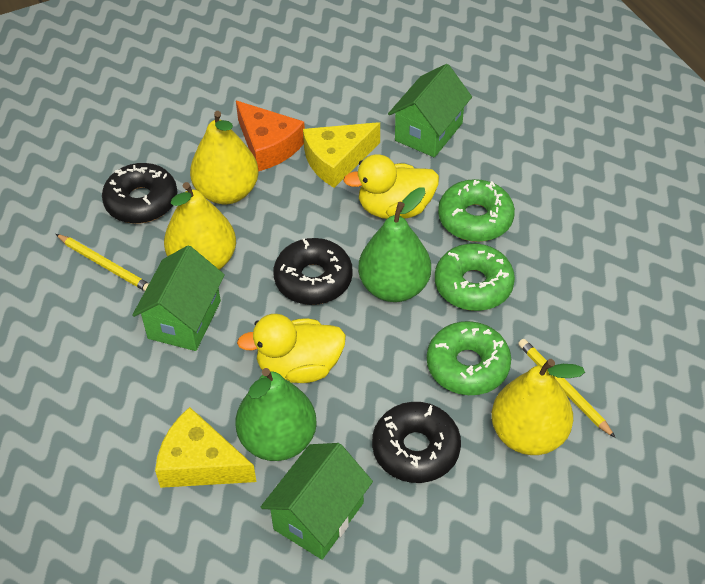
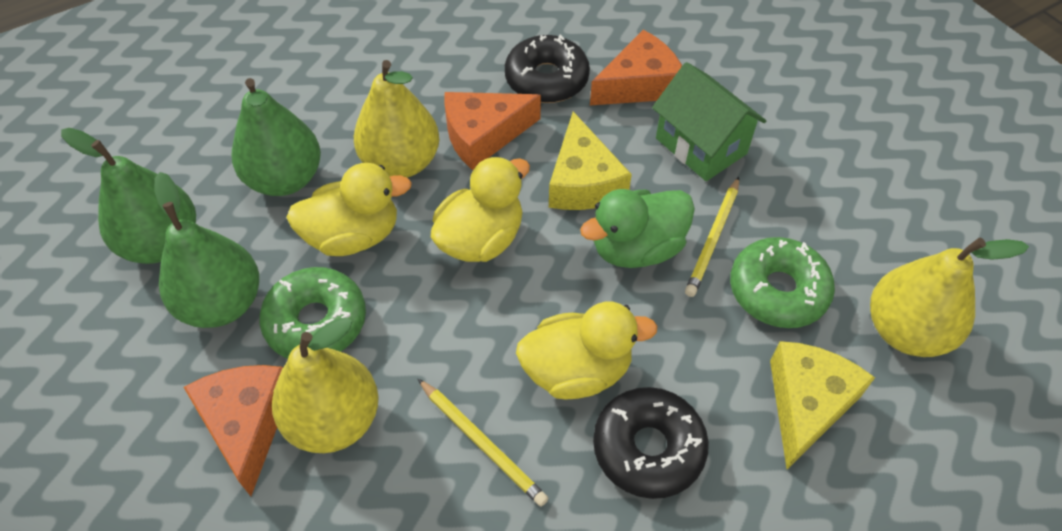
black donut: [102,163,178,224] [273,238,353,305] [372,402,461,483] = 3 -> [505,35,590,103] [593,387,709,499] = 2
green donut: [427,321,511,395] [435,243,515,311] [438,179,515,242] = 3 -> [259,267,366,359] [730,237,835,328] = 2
green duck: none = 0 -> [580,189,695,268] = 1
green house: [132,245,225,351] [261,443,373,560] [388,64,472,157] = 3 -> [652,62,766,181] = 1
green pear: [236,368,317,461] [358,187,431,302] = 2 -> [61,128,196,264] [154,172,259,328] [232,78,321,196] = 3
orange cheese: [236,101,305,172] = 1 -> [184,365,283,496] [444,92,541,170] [590,30,682,105] = 3
yellow duck: [237,314,346,383] [343,154,439,219] = 2 -> [286,163,412,256] [431,156,530,262] [516,302,658,399] = 3

